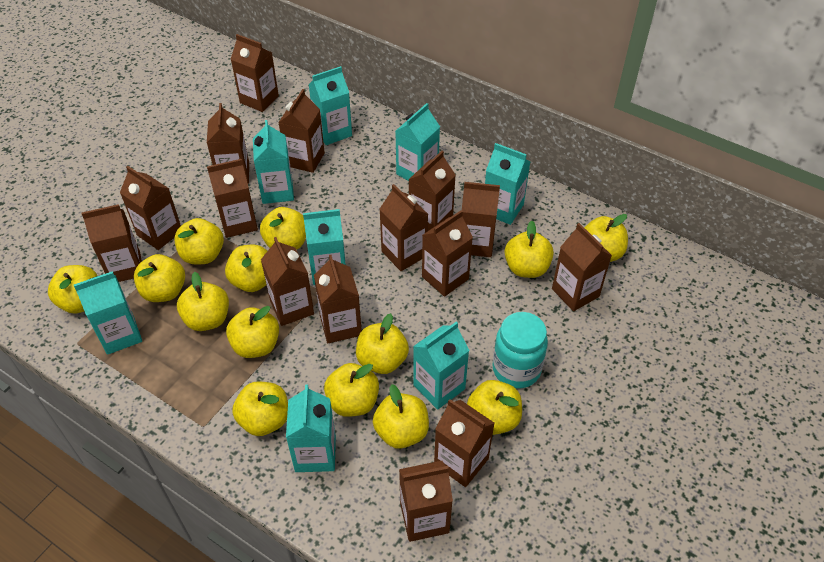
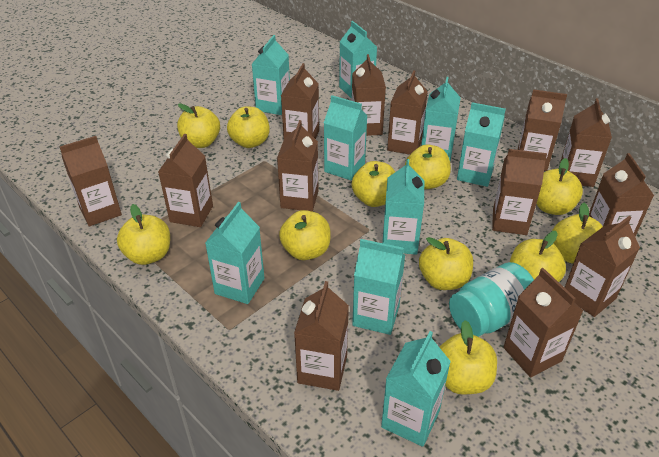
brown carton: [81,204,142,282] [120,166,181,250] [207,103,249,184] [207,159,258,238] [231,34,279,112] [261,237,314,326] [278,89,325,173] [314,255,362,343] [380,184,428,271] [399,461,453,542] [408,151,456,231] [422,210,473,297] [434,399,495,487] [462,182,500,257] [552,223,612,311] = 15 -> [60,136,122,226] [158,134,213,227] [277,120,318,211] [281,63,319,139] [294,281,349,391] [352,54,386,136] [387,70,428,155] [492,149,547,235] [503,268,583,377] [518,89,567,171] [559,98,612,187] [565,216,640,317] [589,153,654,237] = 13
turquoise carton: [74,271,142,355] [253,120,294,204] [286,384,336,472] [303,209,346,285] [308,66,352,145] [396,103,440,181] [413,321,469,410] [485,143,530,225] = 8 -> [205,202,264,304] [252,35,290,115] [324,95,368,181] [339,21,377,99] [352,239,405,335] [381,331,451,447] [382,159,424,255] [421,77,461,161] [457,102,506,187] = 9
yellow apple: [48,265,98,314] [134,254,185,302] [174,218,224,265] [177,272,229,331] [225,245,267,292] [226,306,279,358] [232,382,288,436] [260,207,306,250] [324,363,379,417] [356,313,409,374] [373,384,429,449] [467,380,522,435] [505,221,554,278] [584,214,628,262] = 14 -> [117,204,170,265] [177,103,220,148] [227,106,270,148] [279,210,331,260] [352,161,395,207] [405,144,451,189] [419,237,473,290] [439,320,497,395] [510,231,566,282] [536,158,583,215] [552,203,603,263] = 11

